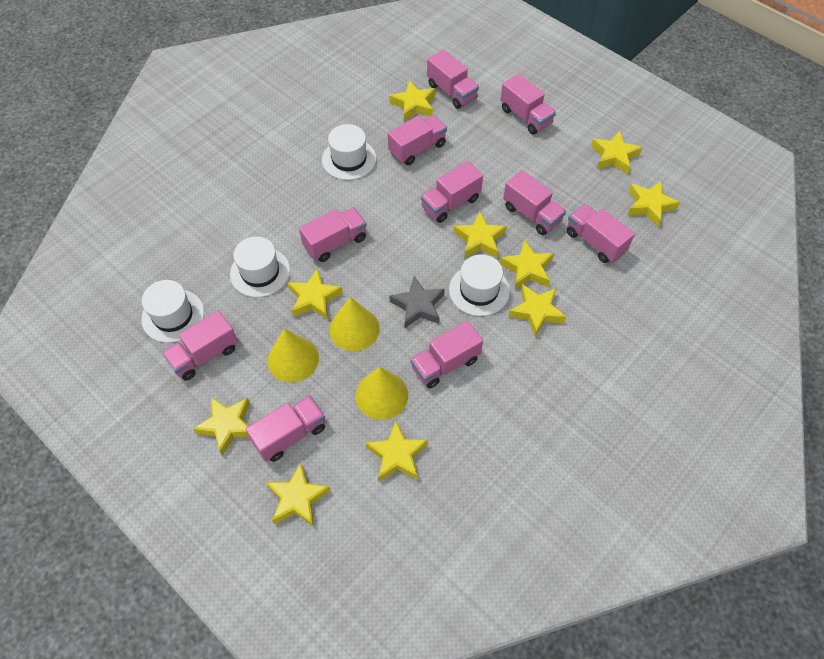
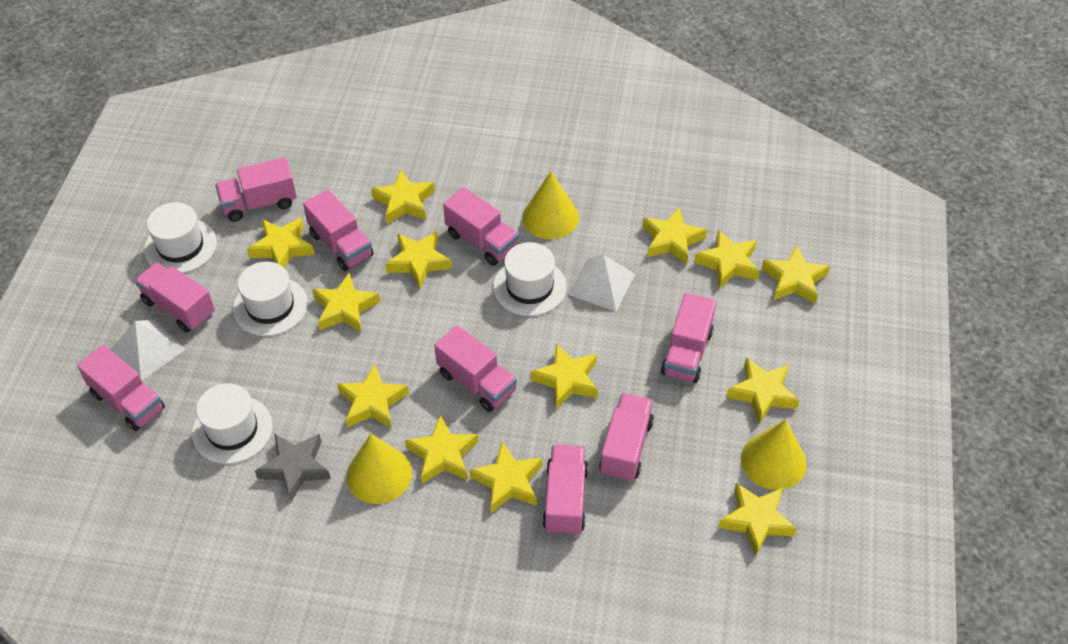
pink truck: [162,310,238,381] [246,395,325,462] [299,207,367,262] [388,115,447,165] [410,321,483,388] [421,161,483,223] [427,49,479,109] [500,74,556,134] [503,170,566,235] [567,204,635,263] = 10 -> [77,345,165,431] [135,262,215,332] [215,157,297,222] [303,189,374,271] [434,325,517,412] [443,187,519,266] [543,445,589,536] [599,393,654,482] [661,293,716,383] = 9
white pyramid: none = 0 -> [110,319,186,380] [568,255,635,312] = 2
yellow star: [193,397,250,456] [266,463,331,527] [287,268,343,320] [366,421,428,481] [390,81,436,121] [453,211,507,258] [500,240,554,289] [508,284,566,337] [591,130,643,174] [628,180,680,227] = 10 -> [247,217,315,268] [312,273,380,332] [337,364,409,429] [371,170,435,224] [385,231,452,289] [405,415,479,484] [470,442,543,513] [531,343,598,409] [642,207,707,265] [694,230,760,289] [718,483,797,557] [726,358,800,424] [762,245,830,304] = 13

